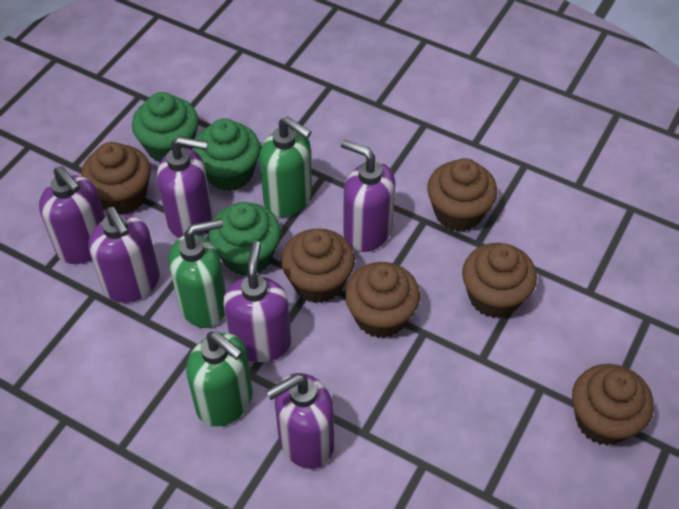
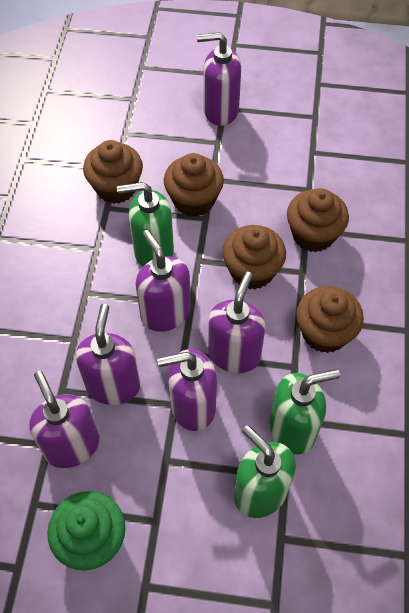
brown cupcake: [81,142,151,215] [281,228,355,303] [345,262,420,338] [427,158,497,232] [462,243,537,318] [572,364,654,445] = 6 -> [83,140,143,204] [164,153,224,217] [222,225,286,289] [287,188,349,252] [296,286,364,353] = 5
green cupcake: [132,92,199,163] [193,119,261,191] [209,202,281,276] = 3 -> [47,491,126,571] = 1

